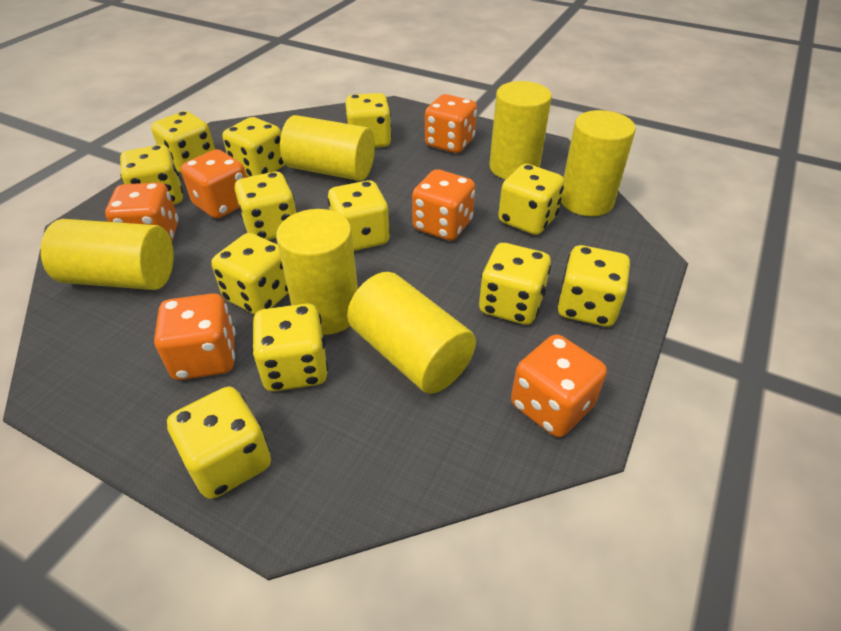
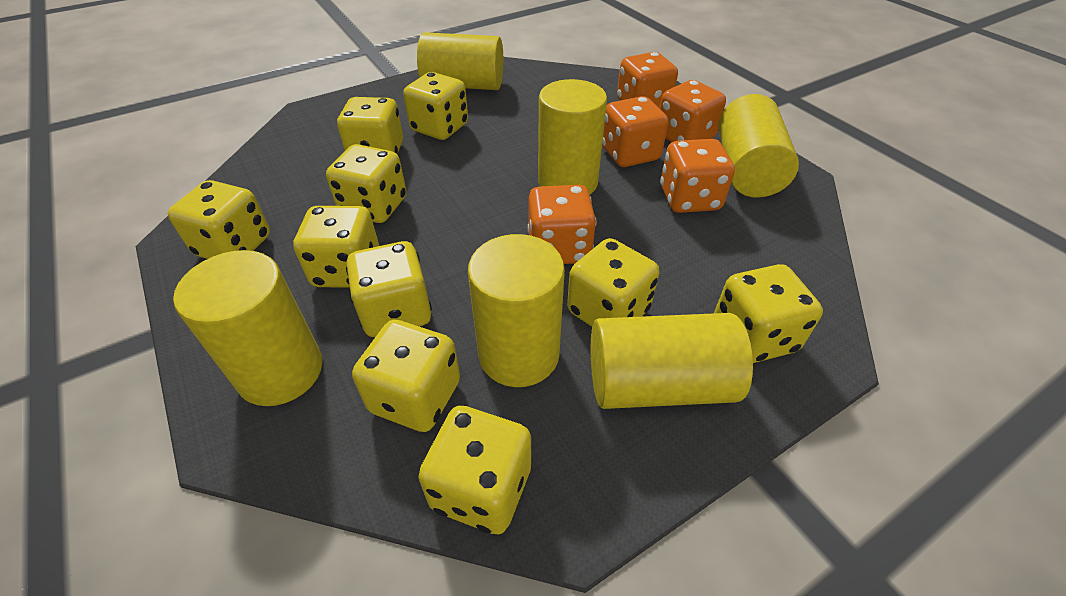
orange dice: [105,182,178,241] [154,293,236,380] [181,149,247,219] [412,169,475,241] [425,94,477,153] [511,334,607,437] = 6 -> [528,185,596,264] [602,96,669,167] [617,52,678,108] [660,80,726,142] [660,139,735,213] = 5
yellow dice: [120,145,183,205] [151,111,215,173] [167,387,271,499] [211,233,288,315] [222,117,285,177] [235,172,296,240] [252,303,328,392] [327,180,390,251] [345,93,392,148] [479,243,551,325] [498,164,564,235] [557,245,630,327] = 12 -> [168,180,270,259] [293,206,379,288] [326,144,406,223] [337,97,403,154] [346,241,432,337] [352,320,460,432] [403,72,468,140] [418,406,531,534] [567,238,659,327] [714,264,823,363] = 10

